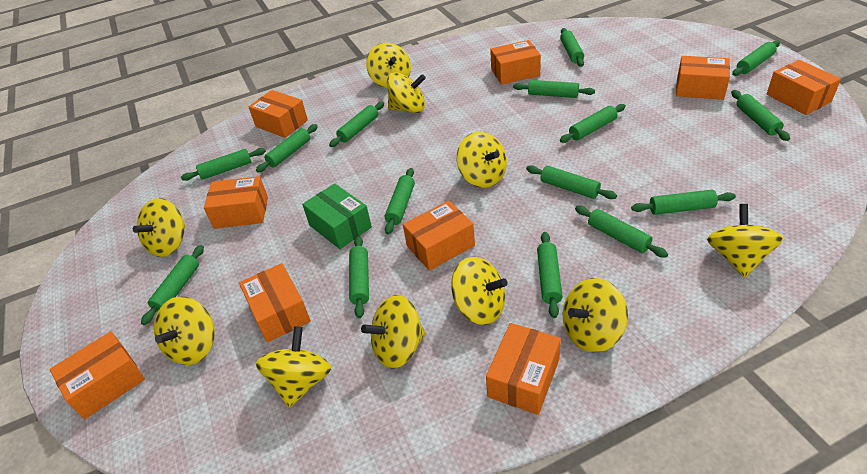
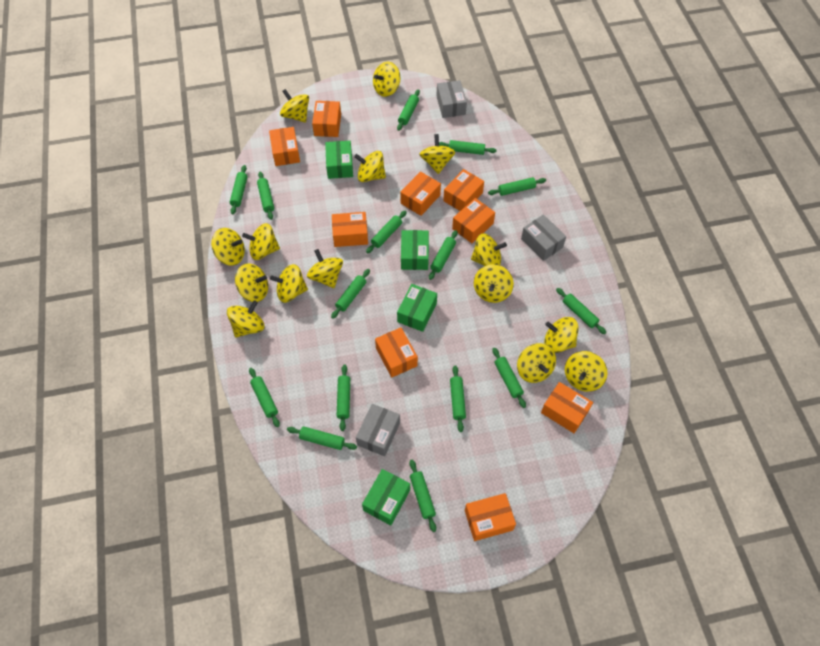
green box: [302,183,372,249] = 1 -> [325,141,353,179] [362,469,410,525] [397,284,437,332] [401,230,429,270] = 4
grey box: none = 0 -> [356,404,400,456] [437,80,467,118] [521,215,566,261] = 3
yellow spinning top: [133,198,185,257] [154,296,215,365] [256,326,332,408] [361,295,426,369] [366,43,411,88] [387,72,426,113] [451,257,508,325] [457,132,507,188] [563,278,628,352] [707,204,783,278] = 10 -> [211,228,245,266] [227,300,265,338] [235,263,268,302] [242,223,280,260] [270,264,308,303] [280,89,309,123] [307,249,343,288] [354,151,386,182] [373,62,400,97] [419,134,455,174] [471,233,507,266] [474,264,514,303] [517,343,556,383] [544,317,579,353] [565,351,608,392] = 15

